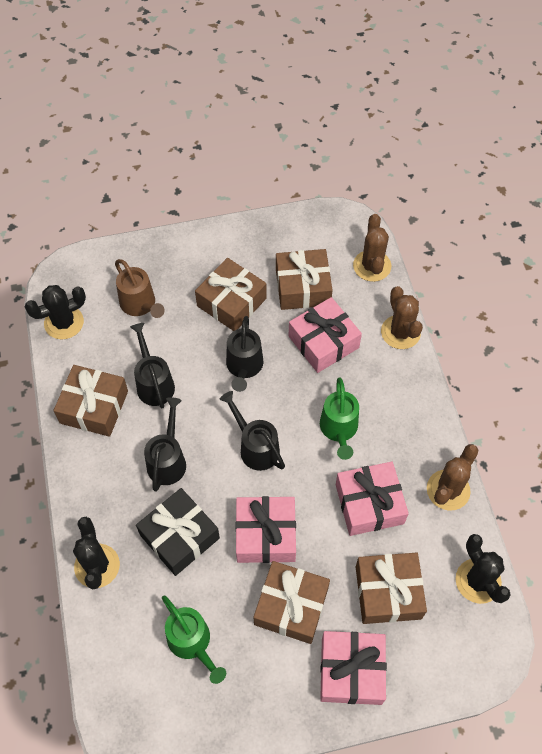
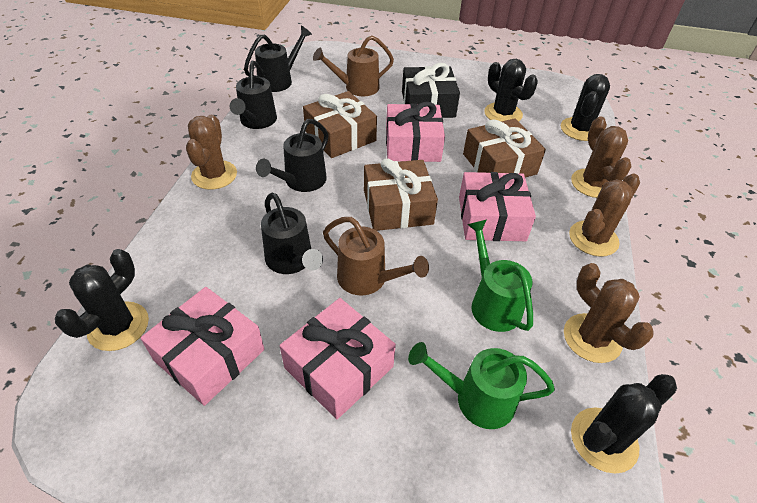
black cactus: [25,285,86,340] [73,517,120,590] [456,534,511,604] = 3 -> [55,249,149,351] [484,59,538,121] [561,74,610,141] [571,374,677,474] = 4
brown cactus: [353,214,391,282] [381,286,423,349] [427,444,479,510] = 3 -> [186,115,237,190] [564,263,654,363] [569,174,640,257] [571,116,632,198] = 4
brown gift: [53,365,128,437] [195,258,267,331] [254,561,330,644] [276,249,333,310] [356,553,427,624] = 5 -> [303,91,377,158] [364,158,438,231] [463,118,546,178] = 3
brown watering can: [115,259,165,318] = 1 -> [313,36,394,96] [323,217,429,295] = 2

